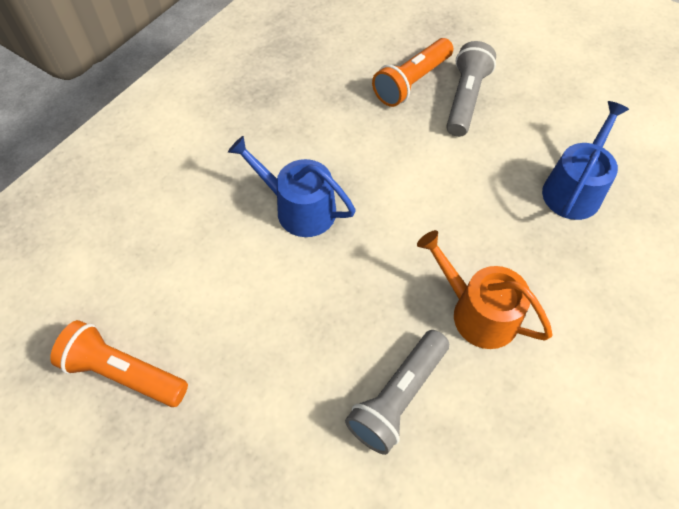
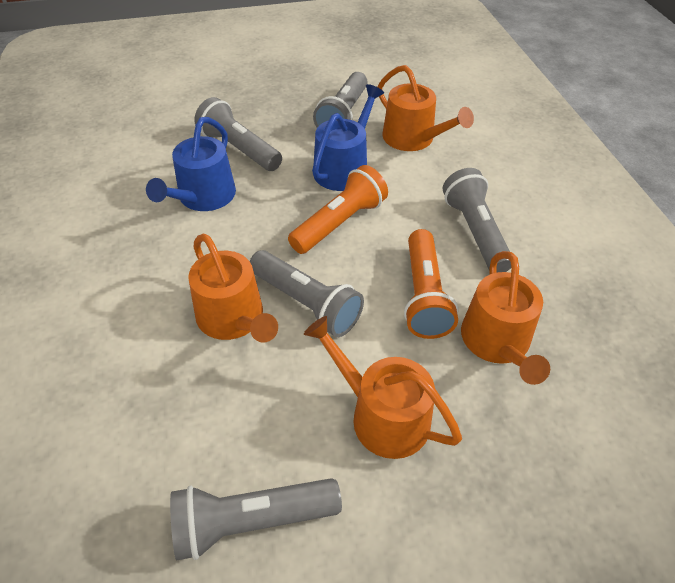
grey flashlight: [345,330,449,455] [446,41,496,137] = 2 -> [170,478,342,561] [194,97,282,171] [250,250,364,337] [313,72,368,128] [443,168,511,273] = 5
orange watering can: [417,230,553,349] = 1 -> [188,234,278,343] [304,316,462,459] [377,65,474,151] [461,251,550,385] = 4

